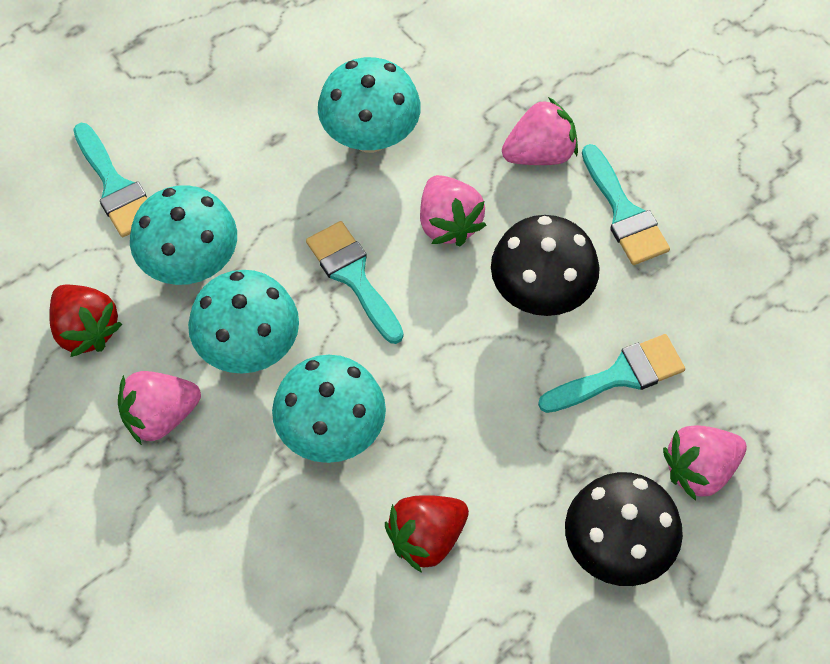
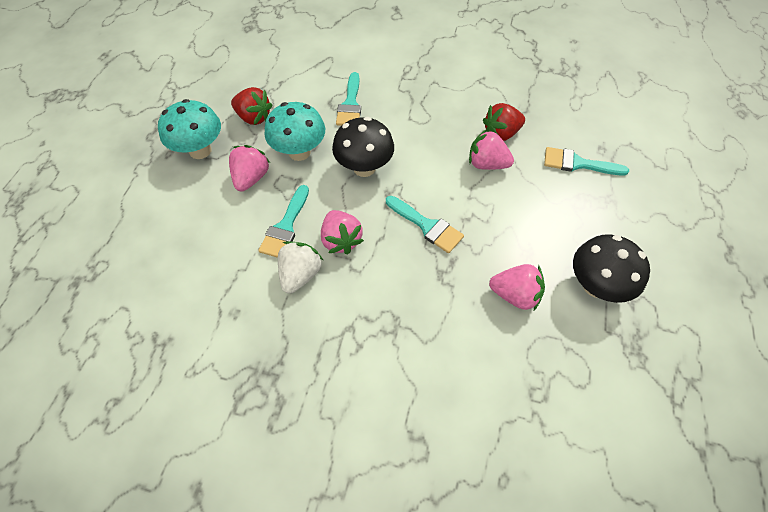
turquoise mushroom: [130,185,237,285] [188,270,299,374] [272,355,386,463] [318,57,421,153] = 4 -> [158,99,221,159] [264,102,325,161] = 2
white strawberry: none = 0 -> [278,241,323,294] = 1

